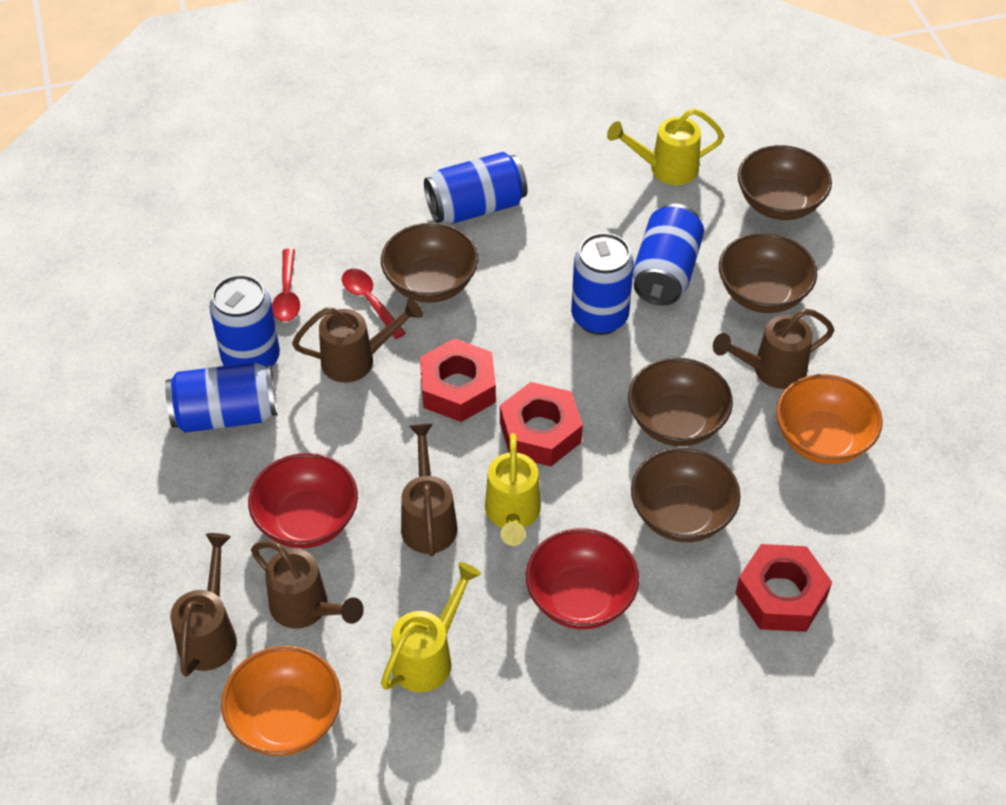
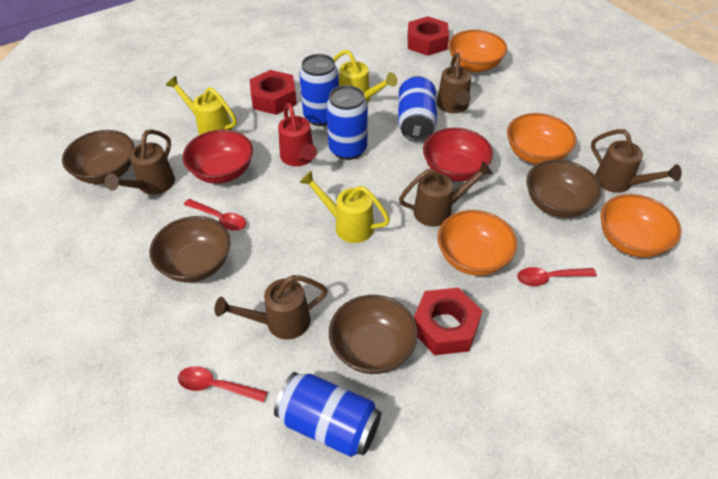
blue can: [165,362,277,433] [209,275,280,367] [424,152,528,224] [571,233,634,335] [633,204,704,306] = 5 -> [274,372,381,457] [299,54,339,126] [326,85,368,160] [398,76,437,141] = 4
brown bowl: [381,223,478,303] [628,357,733,446] [631,447,741,542] [719,233,817,313] [738,145,832,220] = 5 -> [62,130,134,184] [150,216,231,283] [329,295,418,374] [526,159,602,218] = 4
orange bowl: [221,646,341,756] [776,374,883,464] = 2 -> [437,210,517,276] [448,30,507,72] [507,113,576,164] [600,194,681,257] = 4
red spoon: [272,249,300,322] [342,269,406,339] = 2 -> [178,366,267,402] [184,199,246,231] [517,267,597,286] = 3
red watering can: none = 0 -> [278,103,317,166] = 1

